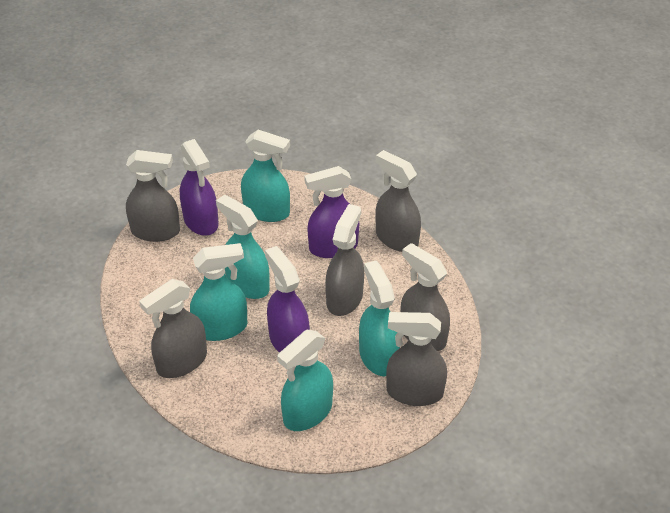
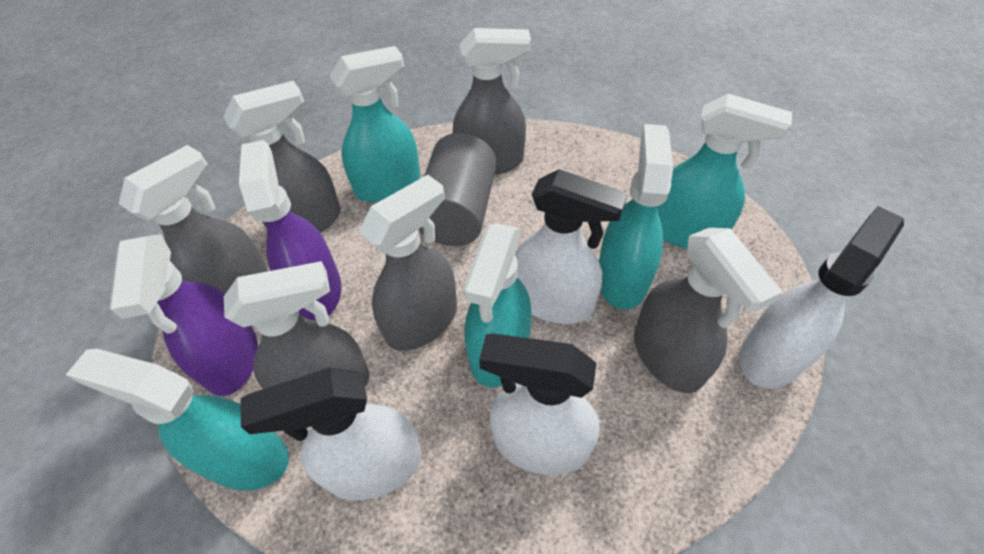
grey cylinder: none = 0 -> [418,133,497,246] = 1
purple spray bottle: [180,139,219,236] [265,246,310,353] [304,166,359,258] = 3 -> [109,234,258,396] [239,140,342,321] = 2
white spray bottle: none = 0 -> [240,367,422,501] [479,333,600,475] [515,169,628,324] [739,206,904,389] = 4

